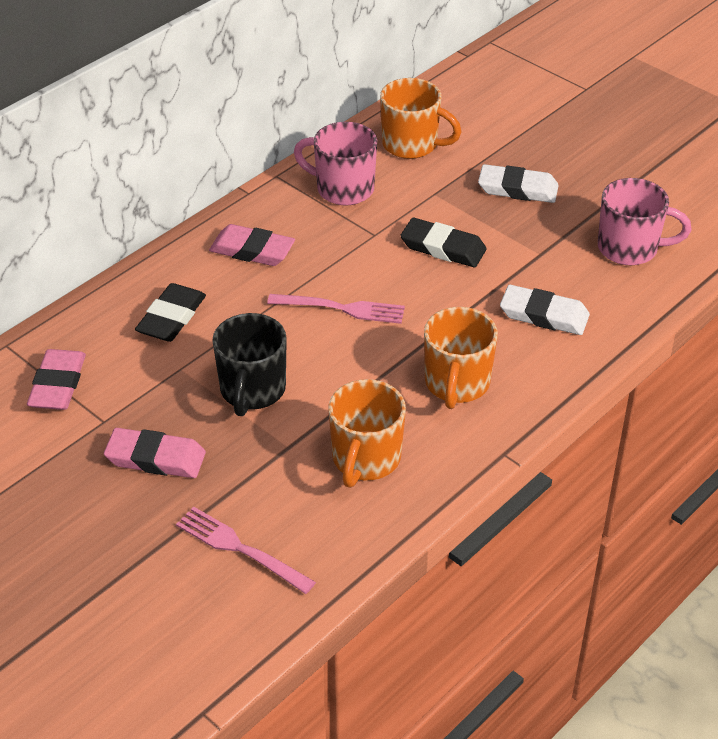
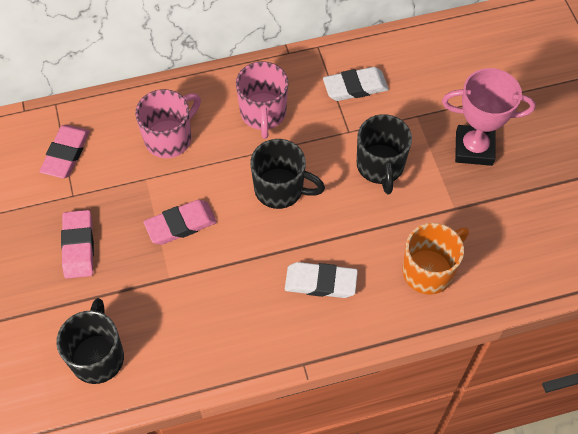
black eraser: [135,283,206,342] [400,218,487,267] = 2 -> none = 0
black mug: [212,313,287,416] = 1 -> [56,298,124,384] [250,139,325,209] [357,114,412,194] = 3
orange mug: [328,379,406,487] [380,78,462,159] [424,307,498,409] = 3 -> [403,223,469,295] = 1
pink fork: [176,506,316,594] [267,294,405,324] = 2 -> none = 0
pink trophy: none = 0 -> [442,68,536,166] = 1

